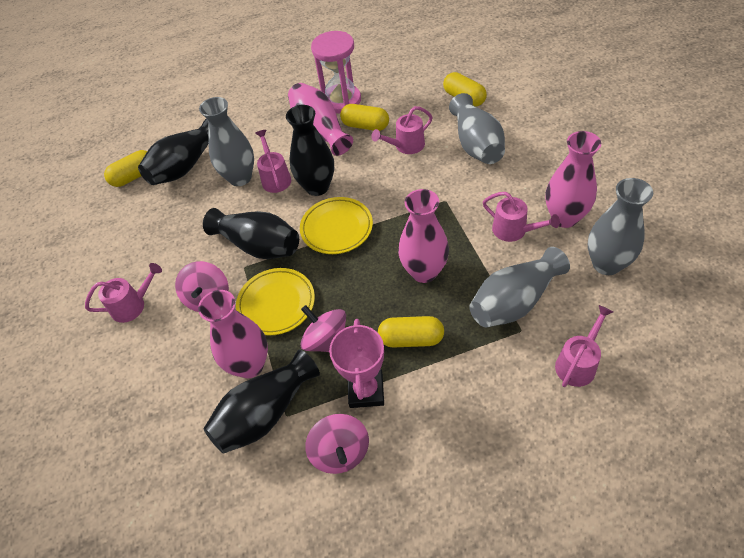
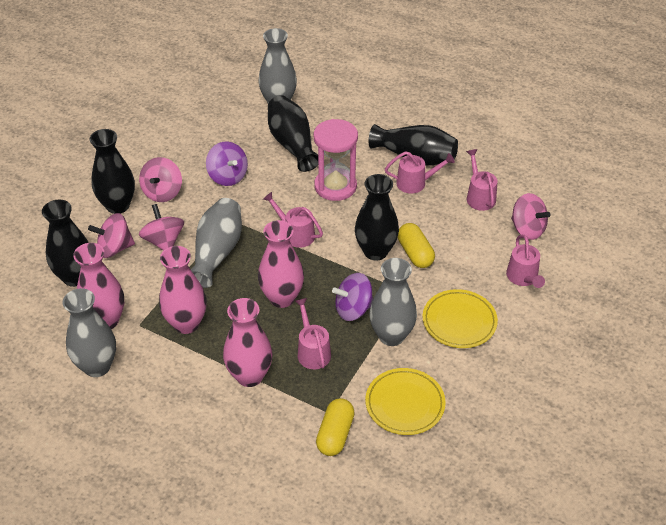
black vase: [138,119,209,185] [203,208,299,259] [203,349,320,454] [286,105,334,196] = 4 -> [42,200,89,287] [90,129,135,214] [268,95,318,172] [355,174,399,261] [369,124,458,166] = 5
pink spinning top: [175,261,229,312] [300,305,346,352] [305,414,369,474] = 3 -> [88,213,135,258] [139,157,182,202] [139,204,184,251] [511,193,551,240] = 4
pink trophy: [329,319,384,408] = 1 -> none = 0
purple spinning top: none = 0 -> [206,142,248,186] [332,273,373,321] = 2
yellow capsule: [104,150,147,187] [340,104,389,131] [378,316,444,347] [443,72,487,107] = 4 -> [316,398,355,456] [398,223,435,268] = 2

